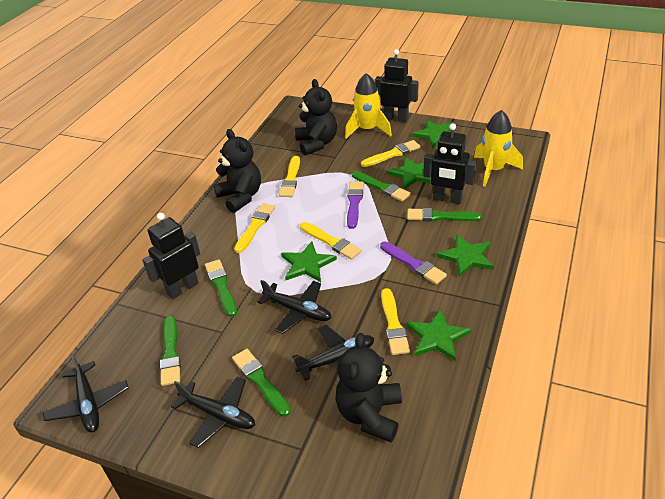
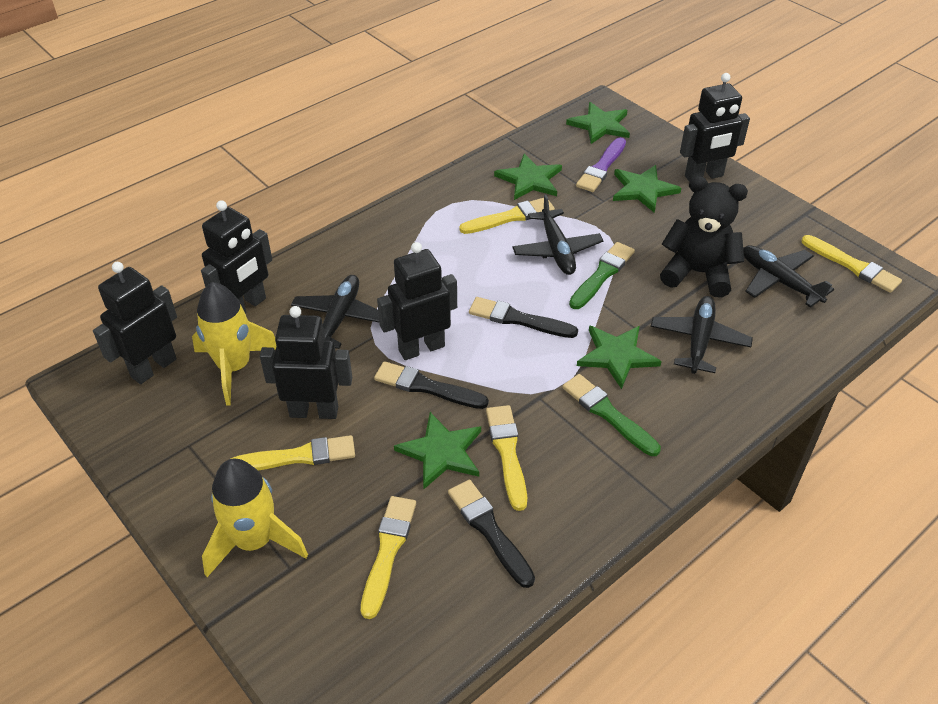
black brush: none = 0 -> [374,361,489,409] [448,480,535,588] [469,297,578,338] = 3
black robot: [142,213,200,299] [375,49,419,122] [423,123,476,204] = 3 -> [93,262,177,384] [201,200,272,314] [260,306,352,419] [377,242,457,360] [680,73,750,182] = 5
black teddy bear: [214,129,261,213] [295,79,337,156] [335,333,402,442] = 3 -> [660,176,748,297] = 1
green brush: [160,316,181,386] [205,259,237,317] [232,349,291,417] [352,171,411,202] [407,208,482,222] = 5 -> [563,374,661,456] [569,242,635,309] = 2
purple brush: [347,181,364,229] [380,241,447,285] = 2 -> [576,137,626,192] = 1

